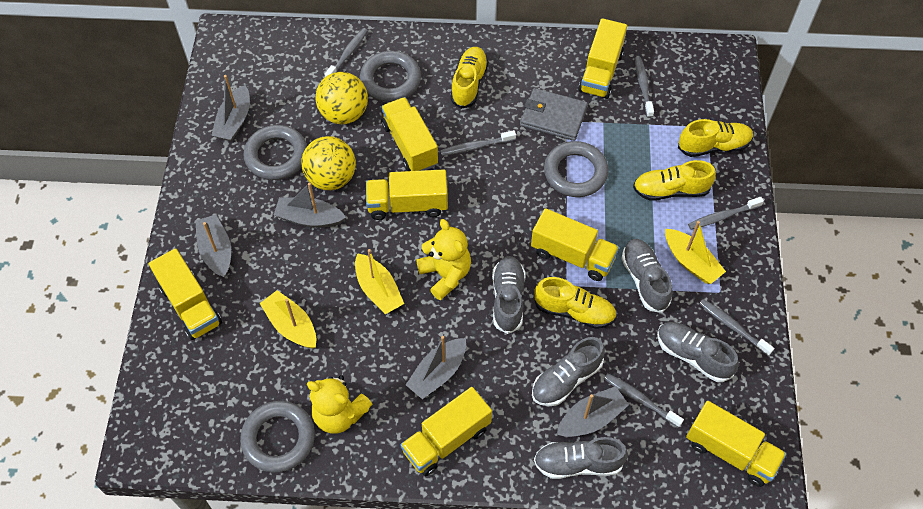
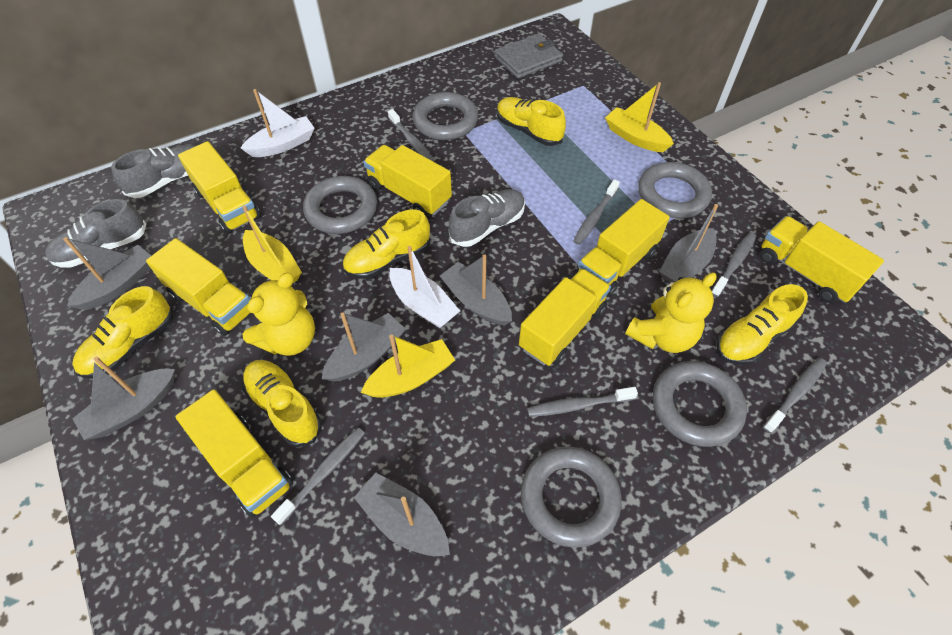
grey boat: [195,214,231,278] [211,75,250,142] [274,183,346,228] [405,336,466,399] [556,386,629,437] = 5 -> [63,237,151,310] [72,357,175,440] [322,312,406,382] [354,473,450,556] [440,254,512,326] [659,204,718,283] = 6
grey ring: [240,401,315,472] [243,125,307,180] [360,51,421,102] [544,141,609,197] = 4 -> [303,176,377,234] [413,92,478,140] [521,447,622,548] [638,162,712,218] [653,361,747,447] = 5
grey shoe: [492,256,525,334] [532,337,605,406] [534,437,628,479] [621,239,673,313] [657,322,739,382] = 5 -> [45,199,146,268] [111,144,195,198] [449,189,525,247] = 3
white boat: none = 0 -> [241,89,314,157] [389,246,460,328] = 2
yellow ball: [301,136,356,190] [315,72,368,124] = 2 -> none = 0
yellow shoe: [451,47,489,109] [534,277,617,329] [633,160,716,201] [678,119,754,157] = 4 -> [72,286,173,378] [242,360,322,447] [342,210,430,279] [497,97,566,146] [717,284,808,365] = 5

